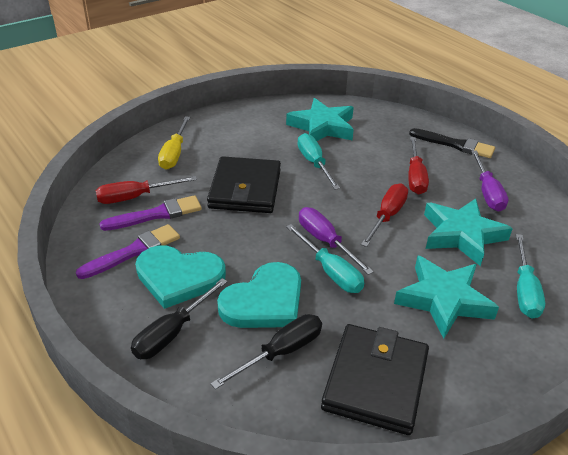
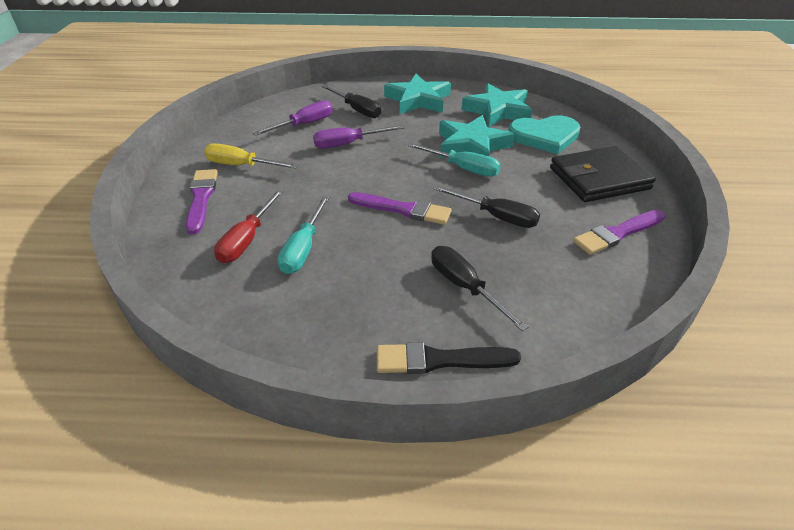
black screwdriver: [131,278,228,359] [211,314,322,389] = 2 -> [321,85,381,118] [431,246,528,331] [434,185,540,228] = 3
black wallet: [207,156,281,213] [321,324,429,435] = 2 -> [550,146,656,202] = 1
purple brush: [76,224,180,279] [99,195,202,231] = 2 -> [186,169,218,234] [348,192,452,225] [573,210,665,255] = 3
red screwdriver: [96,176,197,204] [361,183,408,247] [408,137,429,194] = 3 -> [214,190,283,263] = 1
turquoise heart: [135,245,226,309] [217,262,301,328] = 2 -> [508,115,581,154] = 1
turquoise screwdriver: [286,224,364,293] [297,133,340,190] [516,234,545,319] = 3 -> [278,196,329,274] [407,143,501,177] = 2

